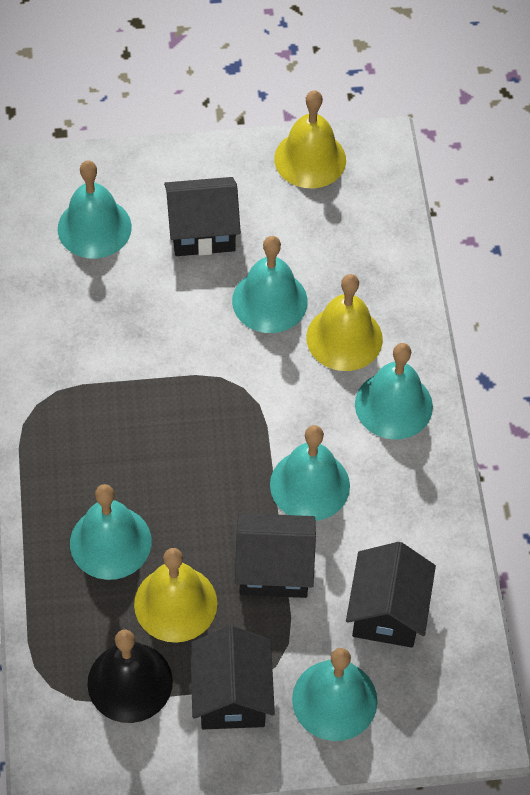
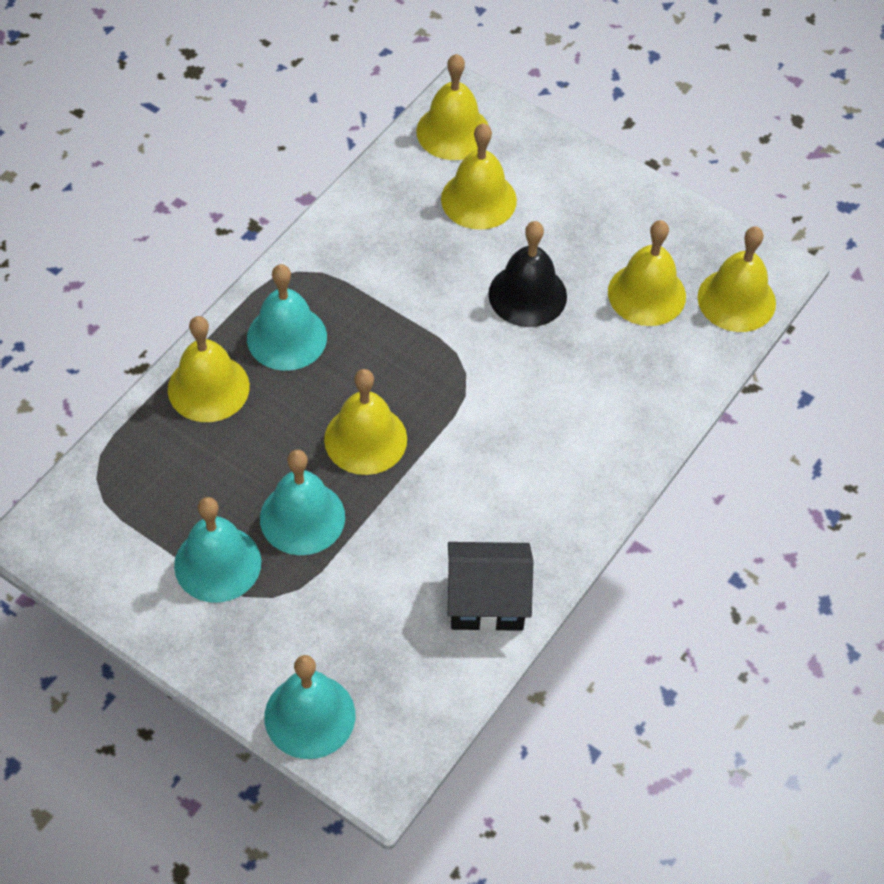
black house: [164,177,241,256] [190,626,275,729] [235,513,316,598] [346,542,436,648] = 4 -> [448,542,533,632] = 1
turquoise bell: [58,160,132,258] [70,484,152,580] [232,236,308,333] [270,425,350,521] [292,648,378,741] [355,343,433,440] = 6 -> [174,497,261,603] [247,264,327,371] [260,450,345,555] [264,655,355,759] = 4
yellow bell: [134,548,217,643] [274,90,346,188] [306,274,383,371] = 3 -> [168,316,250,422] [324,369,407,475] [416,54,489,160] [441,123,517,230] [608,220,686,326] [697,226,776,332] = 6

